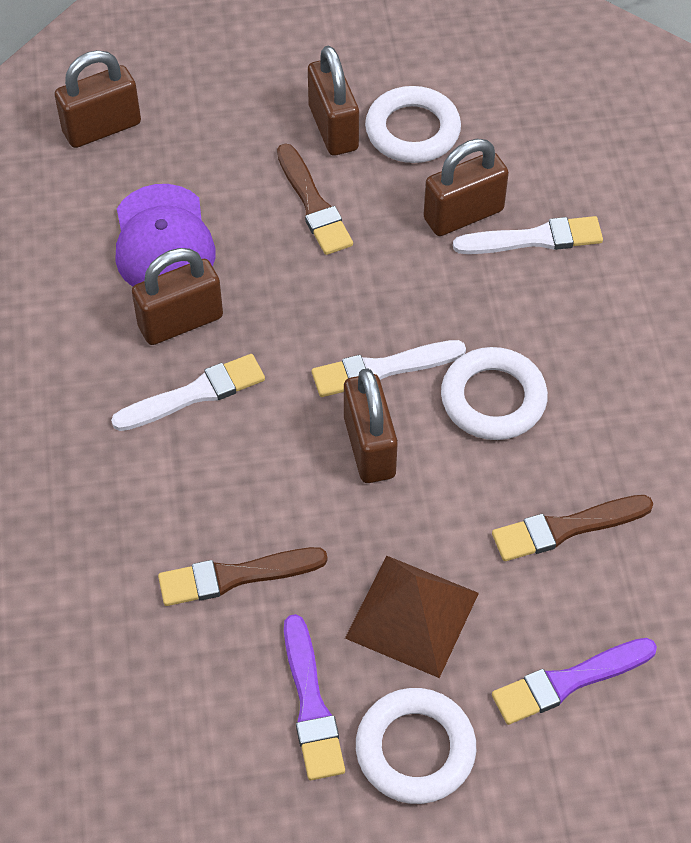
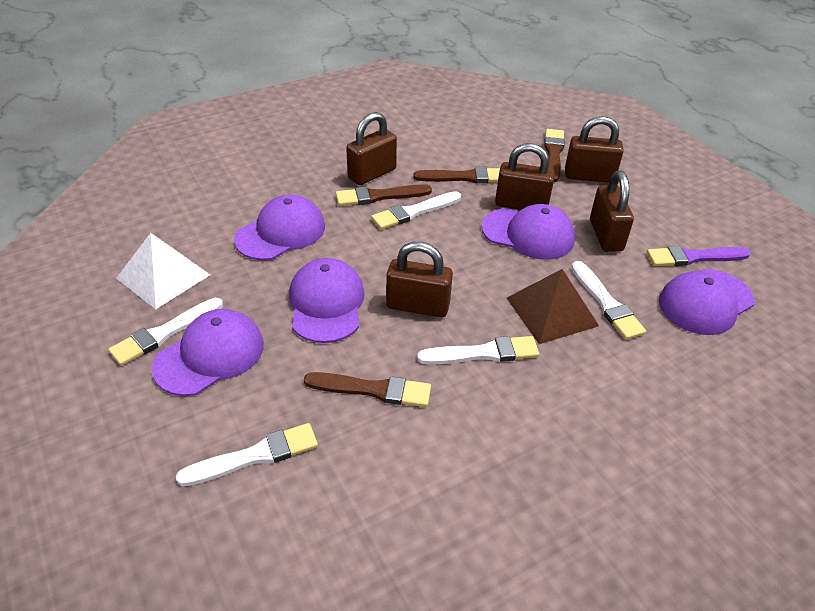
brown brush: [158,547,328,606] [277,143,353,255] [492,495,653,561] = 3 -> [304,372,431,407] [336,184,432,206] [414,167,500,183] [544,129,565,182] = 4
purple brush: [284,614,345,780] [492,638,657,725] = 2 -> [647,246,751,266] = 1
purple cap: [115,184,216,287] = 1 -> [152,309,264,396] [234,195,325,260] [289,258,365,343] [481,204,575,260] [659,269,754,335] = 5
white brush: [111,354,265,431] [312,340,466,397] [453,216,603,254] = 3 -> [108,298,223,366] [176,423,318,486] [371,191,461,230] [417,336,539,365] [571,261,646,340] = 5
white pyramid: none = 0 -> [116,233,210,309] = 1
white ring: [356,688,476,804] [365,86,461,163] [441,347,548,440] = 3 -> none = 0

